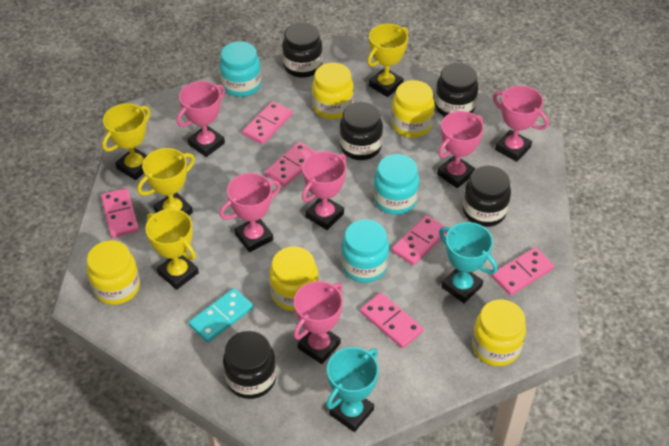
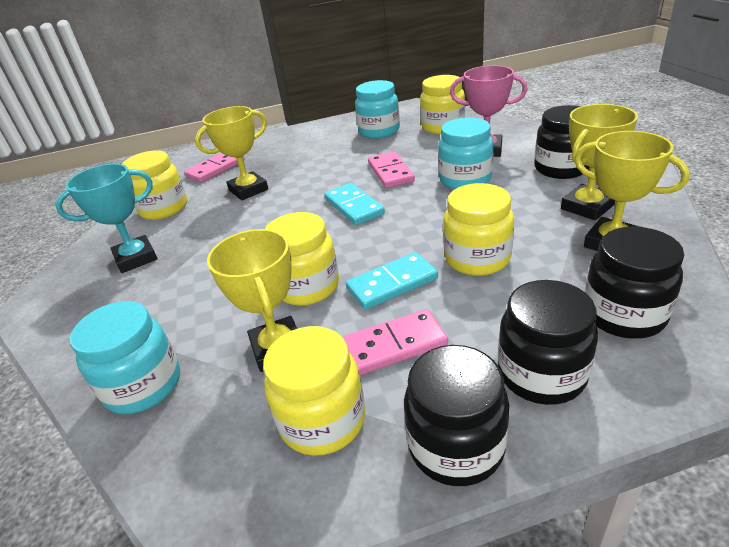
black jar: [223,331,276,399] [282,23,323,78] [339,102,383,160] [435,63,478,117] [463,166,511,227] = 5 -> [404,345,509,486] [498,280,598,405] [535,105,590,179] [584,227,684,339] = 4
pink domino: [101,188,139,238] [242,101,293,144] [265,142,317,187] [360,293,423,348] [392,215,448,266] [492,247,554,295] = 6 -> [184,153,245,183] [343,309,448,375] [368,151,415,188] = 3
pink trophy: [177,81,225,157] [220,173,281,252] [294,281,343,364] [302,151,346,230] [437,111,484,188] [493,86,549,162] = 6 -> [450,65,528,157] = 1
turquoise domino: [189,288,253,343] = 1 -> [324,183,385,225] [346,252,438,310] = 2
turquoise trophy: [326,347,379,432] [439,222,498,303] = 2 -> [55,164,157,273] = 1

